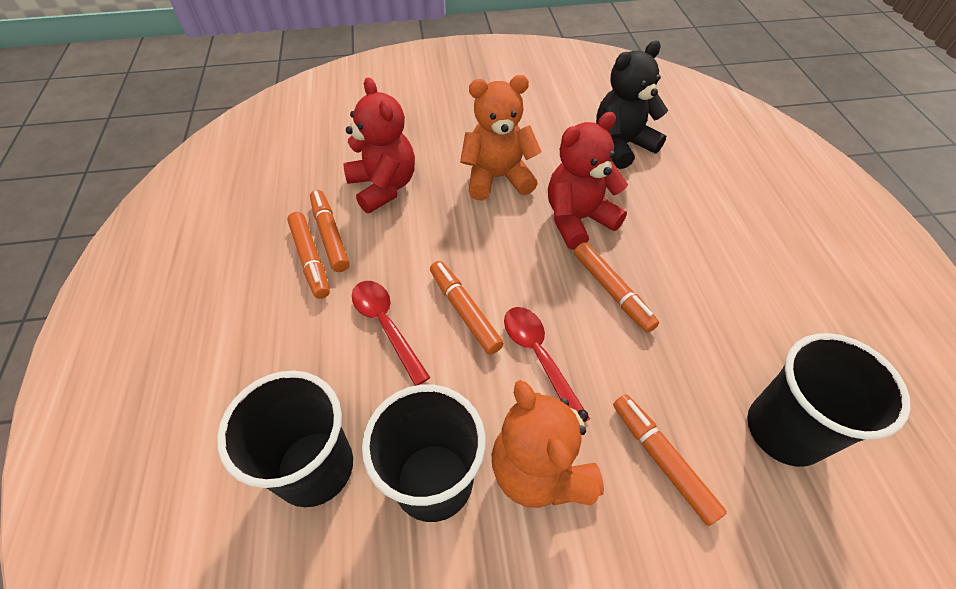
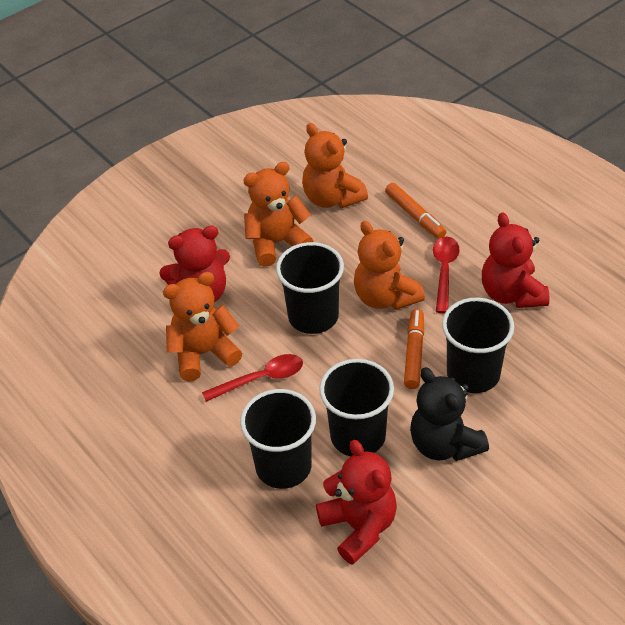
black cup: [217,371,353,507] [362,385,486,522] [747,333,911,467] = 3 -> [240,389,316,489] [276,242,344,334] [319,359,394,457] [442,298,514,393] = 4
orange marker: [287,212,330,299] [310,190,349,272] [430,261,504,355] [574,242,659,333] [613,394,727,526] = 5 -> [385,183,446,239] [404,309,424,389] = 2
orange teddy bear: [460,75,541,201] [492,380,604,508] = 2 -> [163,272,242,382] [243,162,313,267] [302,123,368,208] [354,221,425,310] = 4
red teddy bear: [343,77,415,213] [548,112,628,250] = 2 -> [159,225,230,303] [316,440,397,565] [482,212,550,308] = 3

